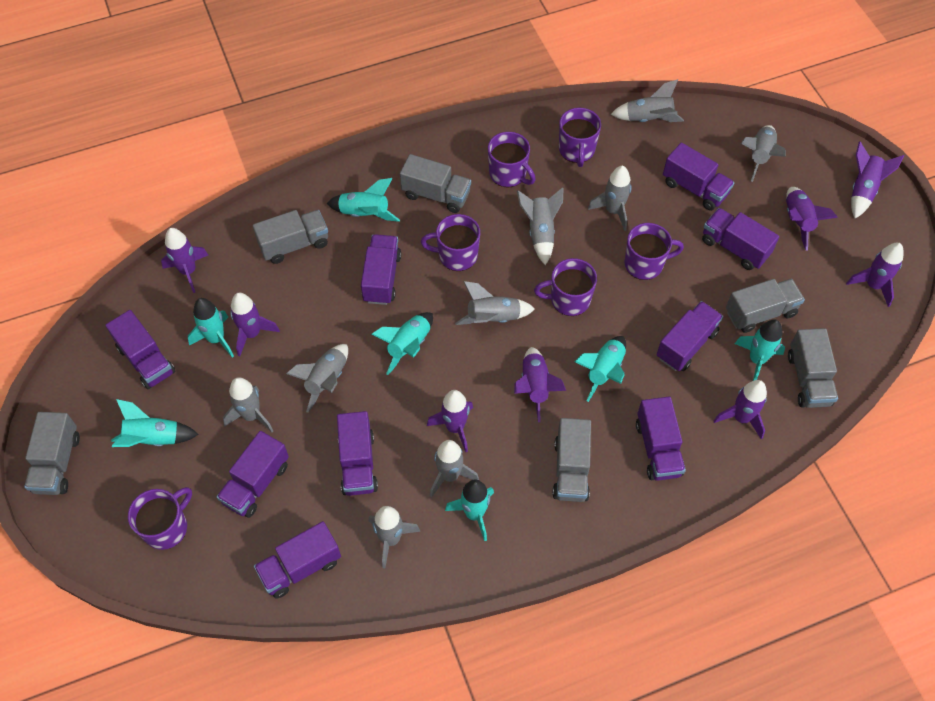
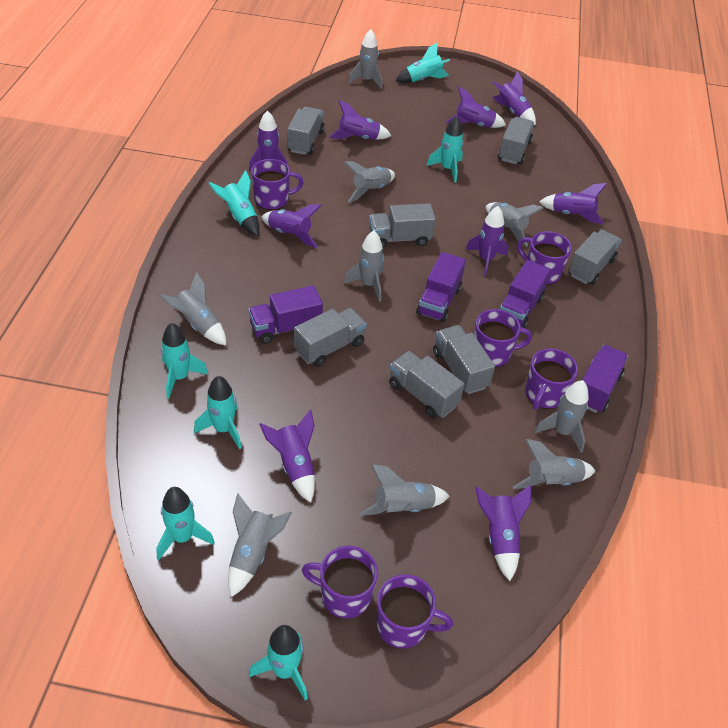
grey truck: [24,412,80,495] [253,210,328,264] [400,154,471,213] [552,418,591,502] [726,279,805,333] [788,328,838,408] = 6 -> [287,107,324,155] [294,308,367,367] [369,203,436,248] [389,351,464,419] [433,325,495,394] [498,117,534,164] [568,230,621,285] = 7
purple rocket: [161,228,208,293] [230,292,280,356] [427,390,473,452] [514,347,566,422] [714,380,767,439] [786,187,838,251] [846,243,904,307] [851,141,904,218] = 8 -> [249,110,287,172] [259,410,315,503] [262,204,322,248] [329,100,391,140] [445,87,506,128] [465,206,508,276] [475,485,531,581] [493,71,536,125] [539,183,607,224] = 9
purple truck: [105,310,176,389] [217,431,289,518] [254,521,341,598] [337,411,378,496] [361,234,401,305] [636,397,686,481] [657,301,723,371] [663,142,734,211] [702,208,779,270] = 9 -> [248,285,323,344] [416,252,466,322] [499,260,551,328] [582,345,628,413] = 4

